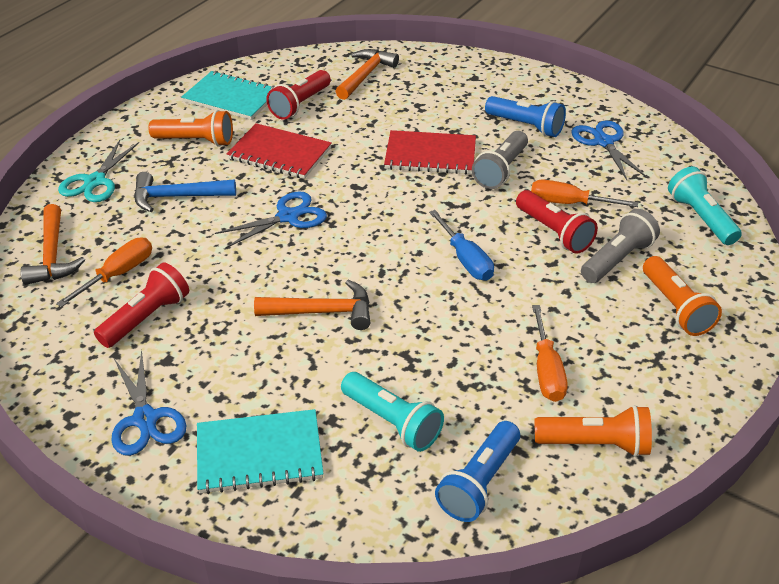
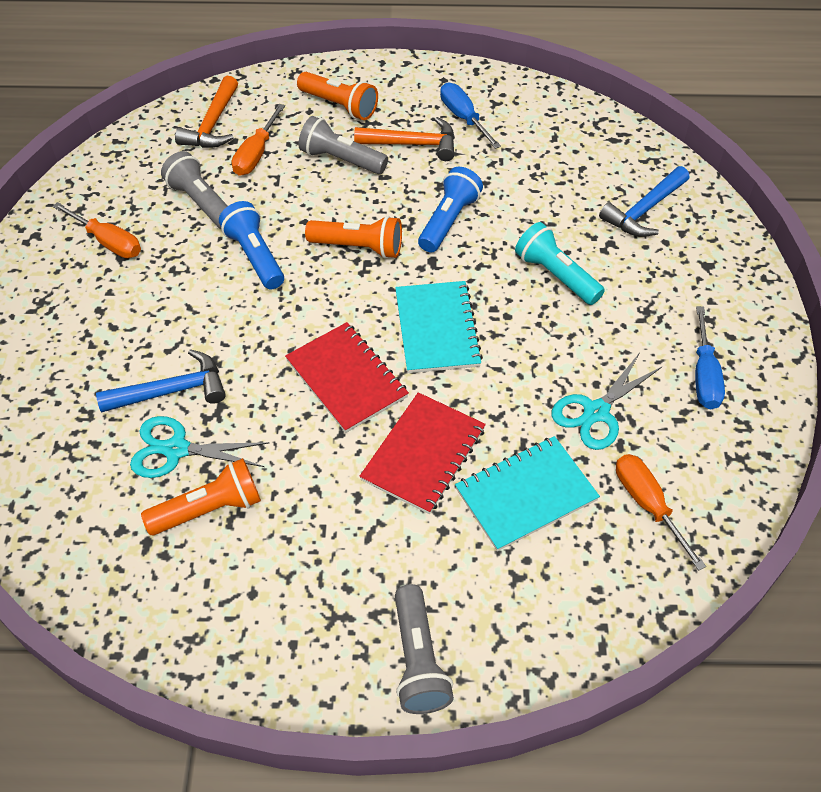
blue hammer: [134,172,236,212] = 1 -> [96,349,226,413] [599,166,689,237] = 2
blue scissors: [111,349,187,456] [215,191,327,249] [571,121,647,180] = 3 -> none = 0
blue screwdriver: [429,210,494,281] = 1 -> [440,83,501,149] [695,306,725,409] = 2
grey flashlight: [472,131,528,189] [581,209,660,283] = 2 -> [161,151,228,229] [298,116,388,174] [395,584,454,714] = 3
orange hammer: [20,204,85,285] [254,280,370,330] [335,49,399,100] = 3 -> [175,76,238,148] [354,117,455,161] = 2
red flashlight: [94,262,189,348] [266,70,331,120] [516,190,598,254] = 3 -> none = 0
turquoise flashlight: [341,372,444,452] [668,166,742,245] = 2 -> [515,222,605,305] = 1
turquoise scissors: [58,140,139,202] = 1 -> [130,416,269,478] [552,354,662,450] = 2

